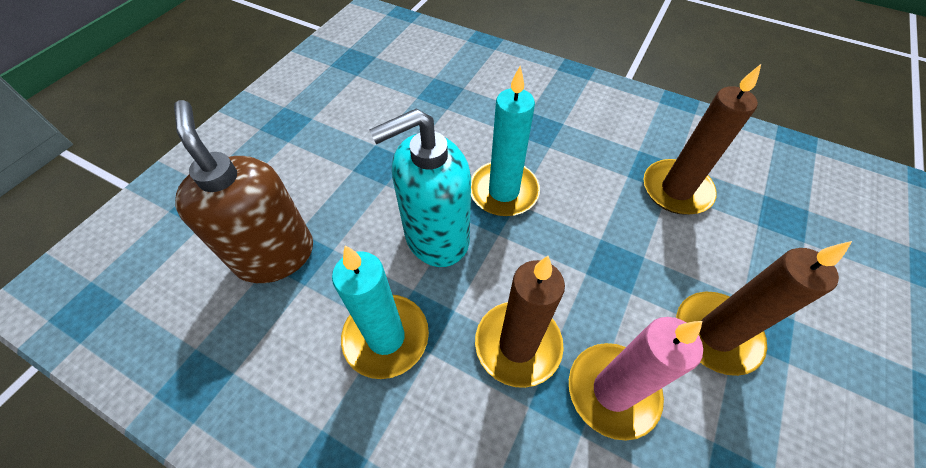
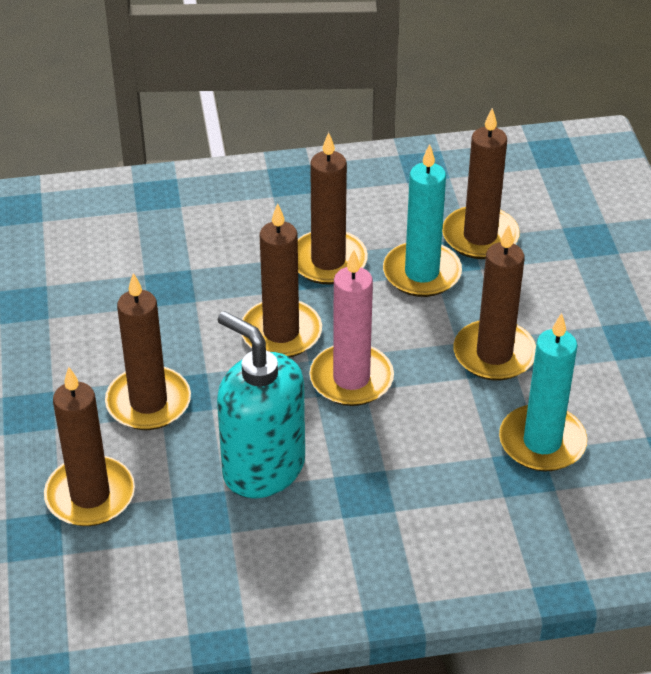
brown candle: [475,256,565,388] [643,64,761,215] [676,241,852,376] = 3 -> [44,367,135,526] [105,273,191,430] [241,203,322,357] [298,132,368,284] [442,108,520,259] [454,225,536,381] = 6
brown soap dispenser: [174,100,313,283] = 1 -> none = 0

